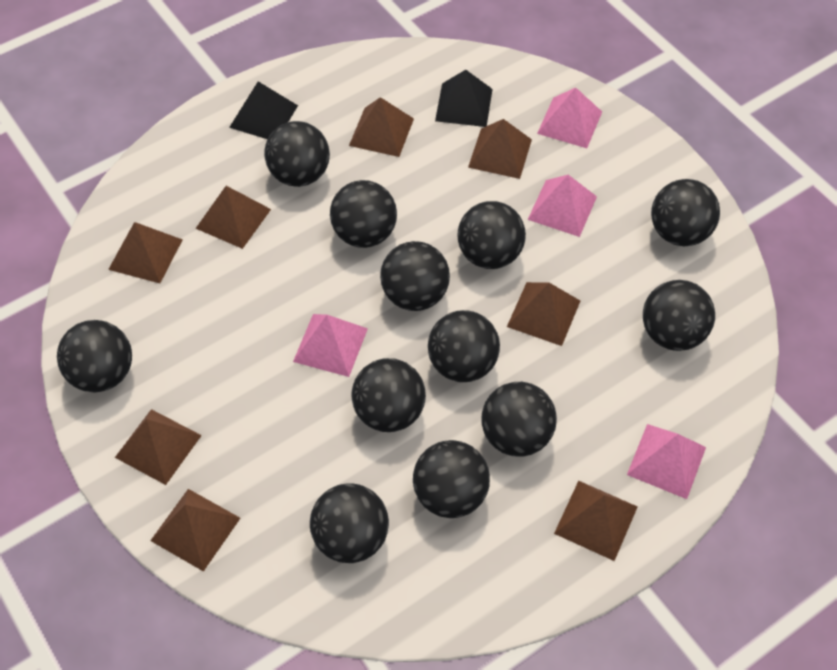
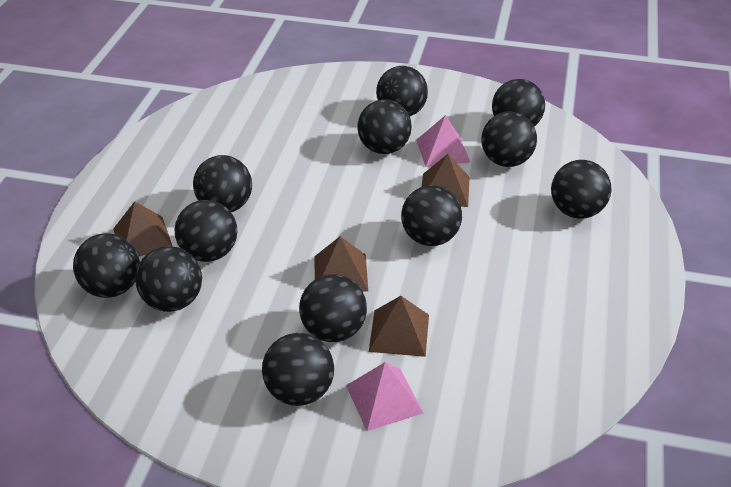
black pyramid: [229,82,298,139] [435,70,493,127] = 2 -> none = 0
brown pyramid: [108,222,183,283] [115,409,202,485] [150,489,240,572] [195,186,271,249] [349,97,414,157] [468,119,532,179] [507,282,580,346] [554,481,638,561] = 8 -> [113,201,173,256] [314,237,368,292] [369,296,429,357] [422,154,470,207] = 4
pink pyramid: [293,314,368,377] [528,175,597,237] [537,88,602,148] [627,424,706,499] = 4 -> [346,362,423,431] [416,115,470,167] = 2

